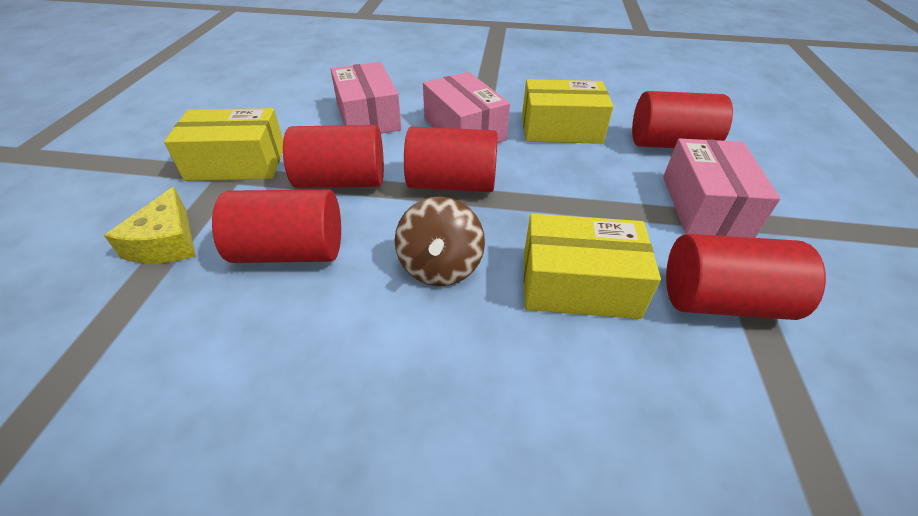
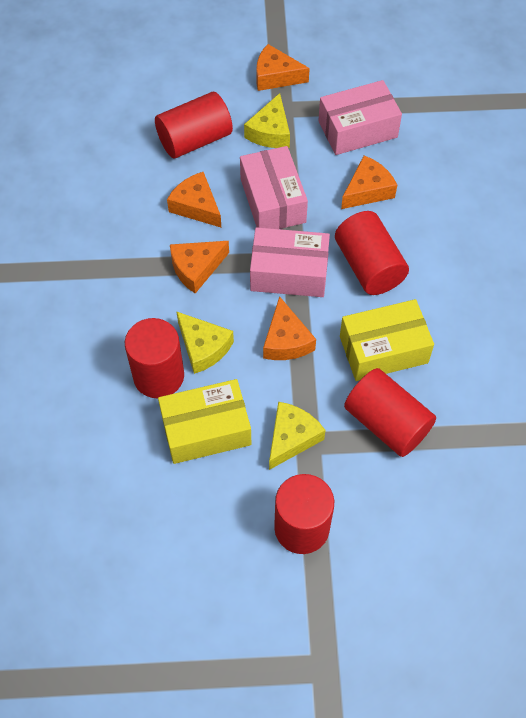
brown spinning top: [395,196,485,286] = 1 -> none = 0
orange cheese: none = 0 -> [167,172,221,227] [170,241,229,294] [256,44,310,91] [263,296,316,360] [341,156,397,209] = 5
yellow box: [164,108,283,181] [522,79,613,144] [524,214,661,319] = 3 -> [158,379,251,464] [340,299,434,381] = 2
yellow cheese: [104,187,196,263] = 1 -> [176,311,234,374] [244,93,290,148] [269,402,326,470] = 3

